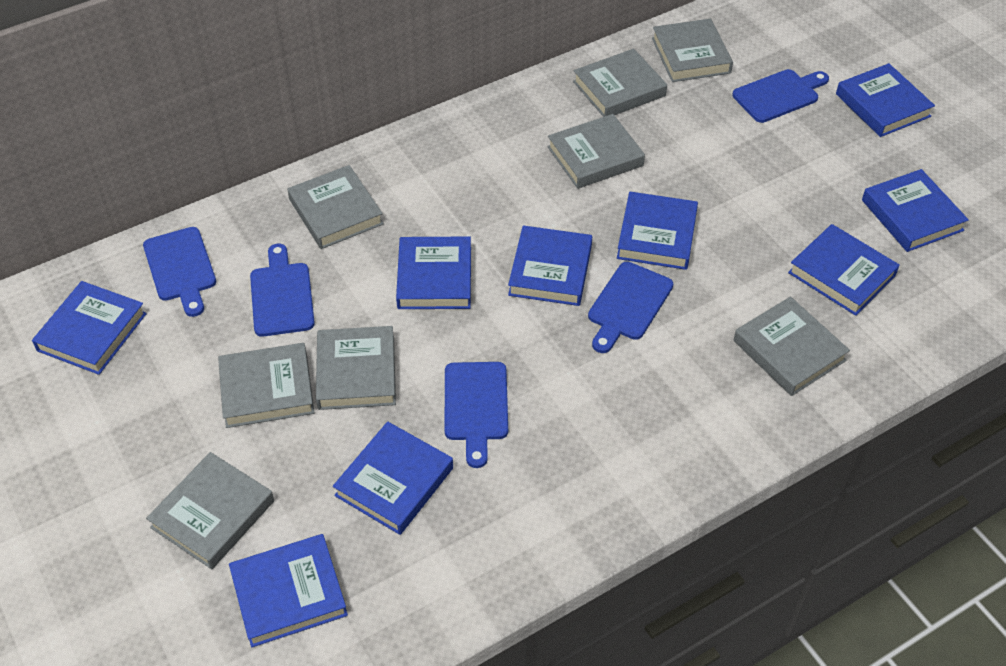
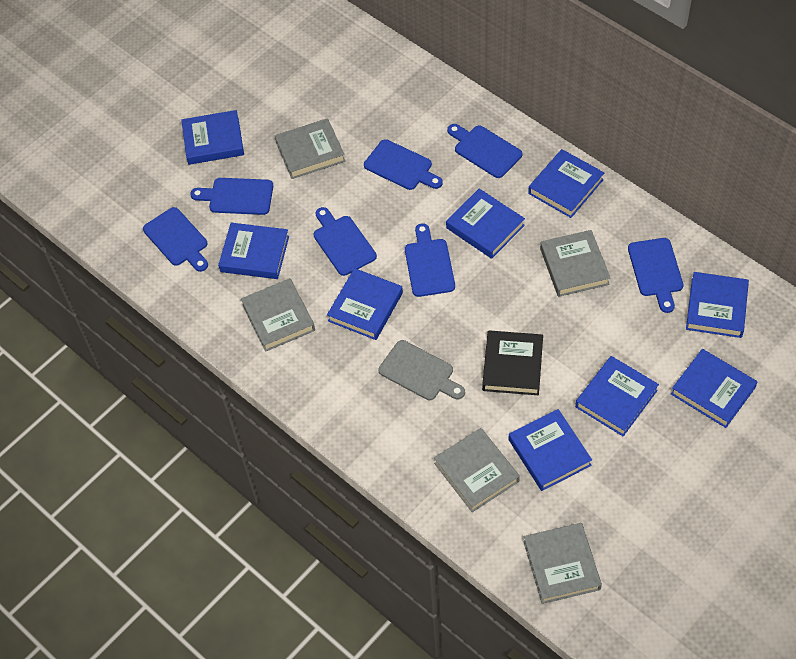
black book: none = 0 -> [482,330,543,395] = 1
blue cutting board: [143,227,216,317] [250,244,315,337] [445,362,508,468] [588,262,673,353] [732,69,829,123] = 5 -> [143,207,208,272] [190,178,273,215] [314,207,377,276] [364,139,443,190] [405,223,455,297] [447,124,522,178] [628,238,684,313] = 7
grey book: [146,452,274,569] [218,343,314,428] [287,165,384,249] [316,326,396,410] [547,114,645,189] [573,49,667,117] [652,19,733,82] [733,297,850,396] = 8 -> [241,278,315,352] [275,118,345,179] [434,428,520,512] [523,523,602,604] [540,230,610,297] = 5
grey cutting board: none = 0 -> [379,340,465,400] = 1

